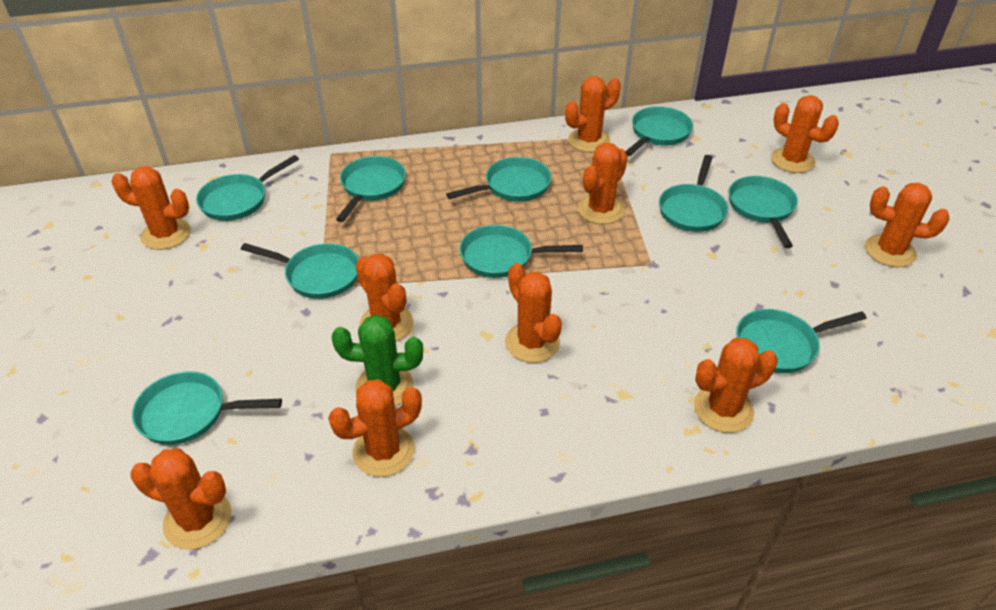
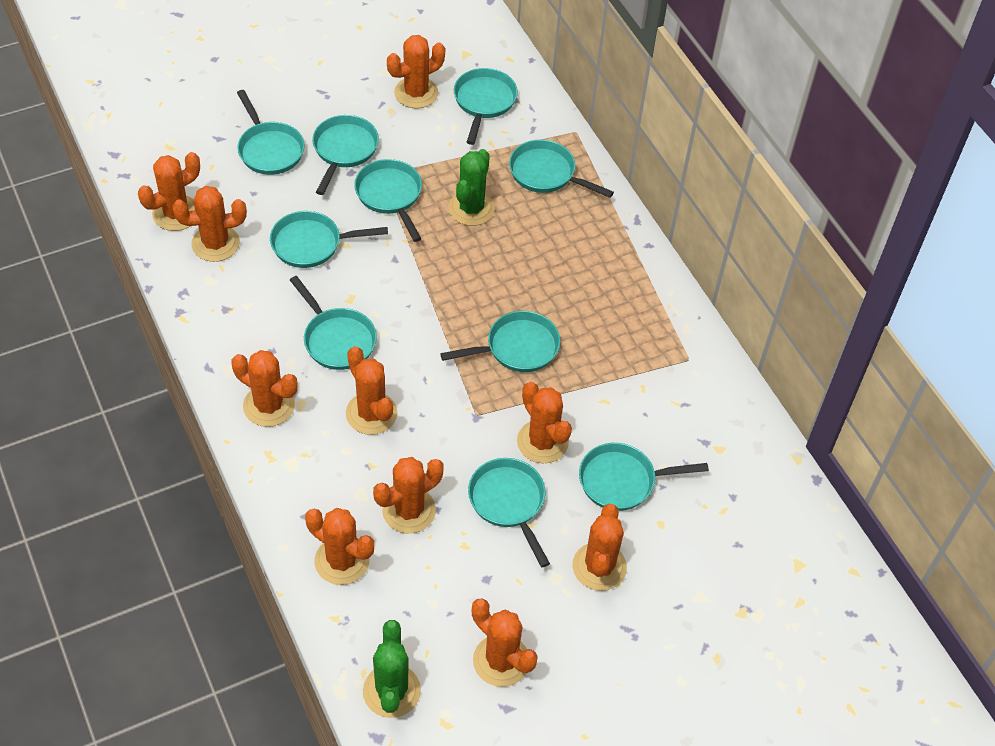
green cactus: [331,315,423,406] = 1 -> [363,620,421,718] [448,149,495,226] = 2

